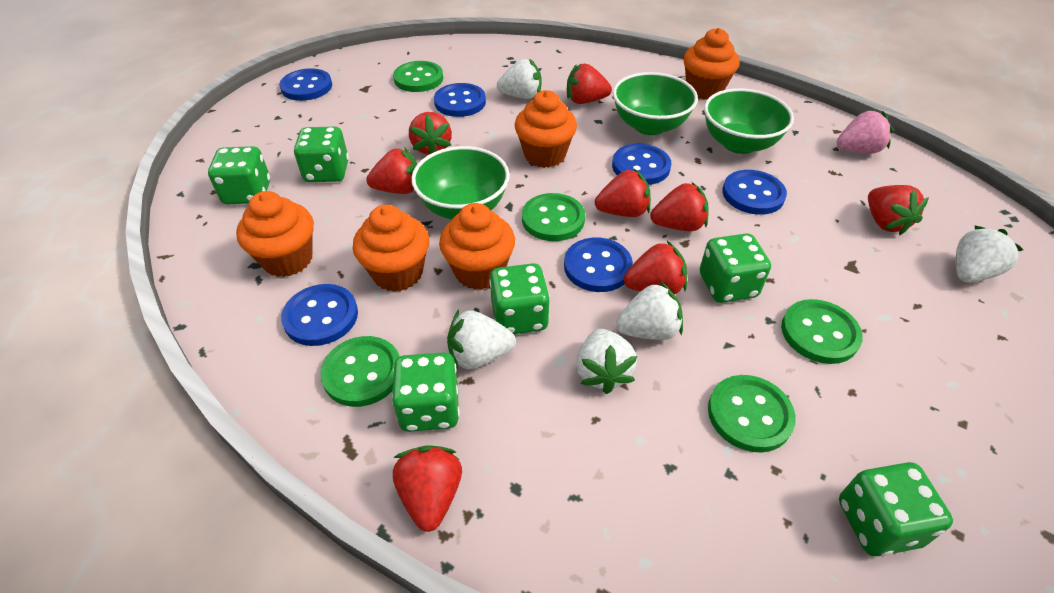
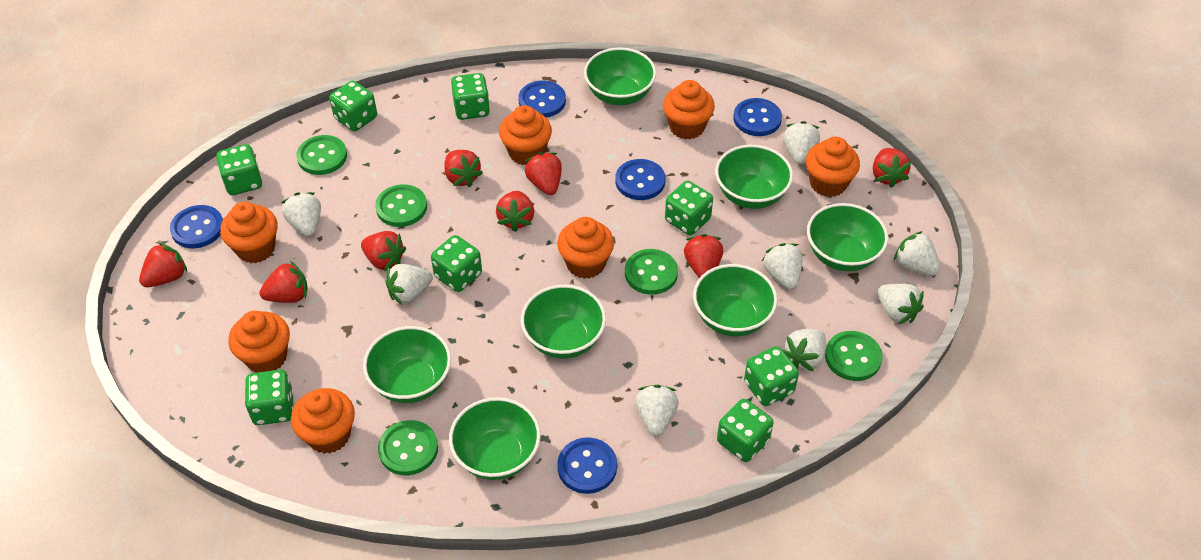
blue button: [279,68,332,101] [281,284,358,346] [434,83,486,117] [564,237,633,292] [612,144,671,185] [722,170,787,215] = 6 -> [170,205,223,248] [518,81,566,118] [557,437,617,494] [615,159,665,200] [733,98,782,136] = 5
green bowl: [411,146,510,220] [613,72,698,135] [704,88,794,154] = 3 -> [363,326,451,403] [449,397,541,480] [521,285,606,359] [584,47,656,105] [693,264,778,337] [715,145,793,209] [807,203,888,271] = 7
green dice: [208,146,270,204] [294,126,349,182] [391,352,460,432] [489,263,550,334] [700,233,771,303] [839,462,953,556] = 6 -> [216,144,262,195] [245,370,294,425] [329,80,377,132] [431,235,482,292] [451,73,490,120] [665,181,713,235] [717,399,774,462] [744,346,799,406] = 8
orange cupcake: [236,191,314,277] [353,205,429,292] [439,203,515,290] [514,90,577,168] [683,28,740,99] = 5 -> [220,201,277,263] [229,311,290,373] [291,388,355,454] [499,105,552,165] [557,217,614,279] [663,80,715,139] [806,137,860,197] = 7
pink strawberry: [837,110,893,154] = 1 -> none = 0
white strawberry: [447,310,516,369] [497,59,541,99] [576,329,637,394] [616,282,683,340] [956,225,1023,283] = 5 -> [281,192,321,237] [385,264,433,305] [635,385,678,436] [762,243,803,289] [783,121,820,165] [783,329,826,371] [878,283,924,324] [894,231,940,276] = 8

